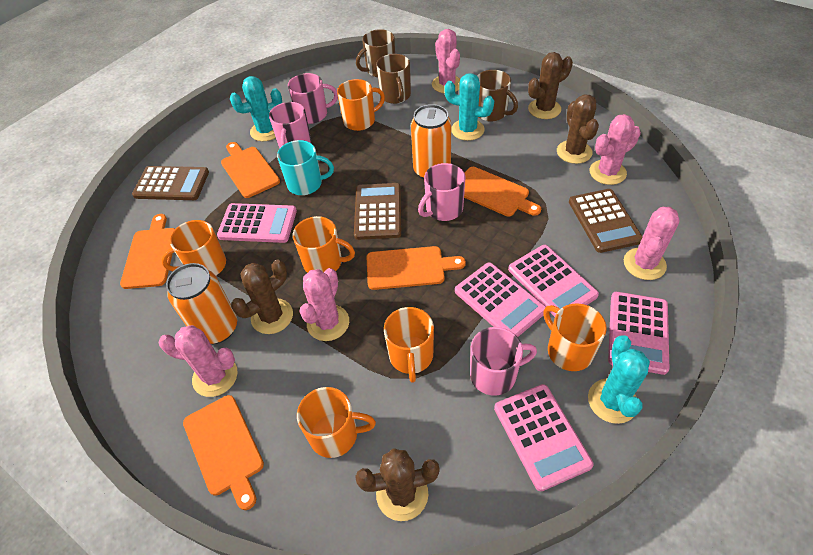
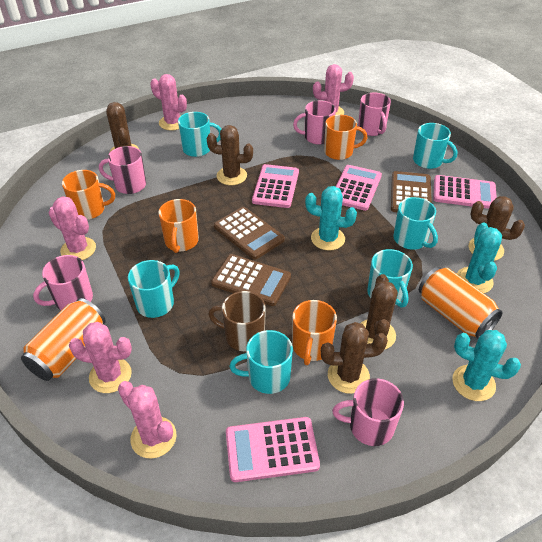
brown cactus: [231,260,293,334] [355,448,439,521] [528,52,573,119] [557,94,599,164] = 4 -> [106,102,139,152] [207,125,253,185] [321,322,388,394] [361,274,398,350] [469,196,525,261] = 5
brown mug: [356,29,395,77] [376,54,411,104] [477,70,518,122] = 3 -> [208,291,266,351] = 1
orange cutting board: [120,214,175,289] [183,395,264,510] [221,142,280,198] [367,246,466,290] [464,167,541,216] = 5 -> none = 0
orange mug: [161,220,226,275] [293,216,355,273] [297,387,376,458] [337,79,385,131] [384,307,434,383] [544,303,607,371] = 6 -> [62,170,115,220] [158,199,199,253] [292,300,337,365] [324,115,367,160] = 4
pink calculator: [217,203,297,243] [455,262,546,337] [494,384,594,491] [508,245,599,317] [608,292,669,375] = 5 -> [226,417,320,482] [252,164,299,208] [336,165,382,211] [433,175,497,209] = 4
pink mug: [269,102,311,148] [288,73,338,124] [418,163,465,221] [470,327,537,396] = 4 -> [33,255,93,310] [99,146,146,194] [293,100,336,145] [332,378,404,446] [358,93,391,136] = 5
turquoise mug: [277,140,334,195] = 1 -> [128,260,180,318] [178,112,221,157] [229,330,293,394] [367,249,413,308] [393,197,438,250] [413,123,457,169] = 6

